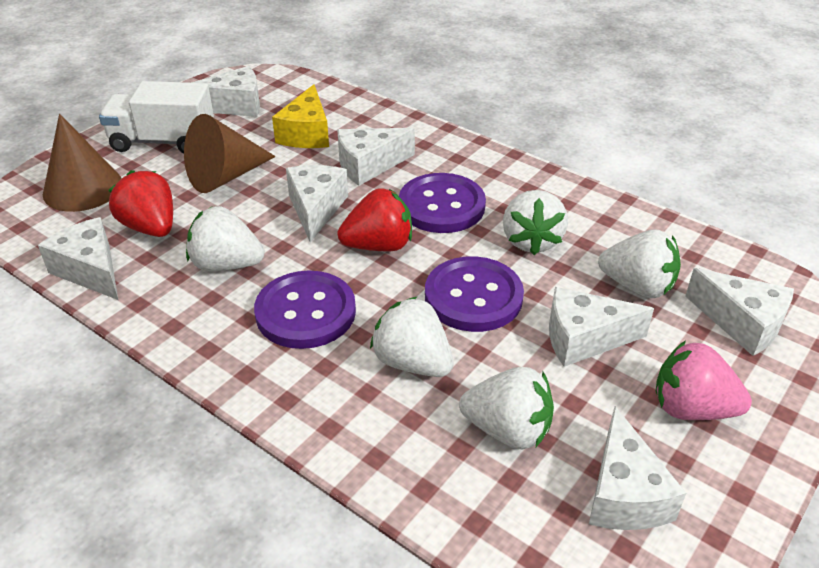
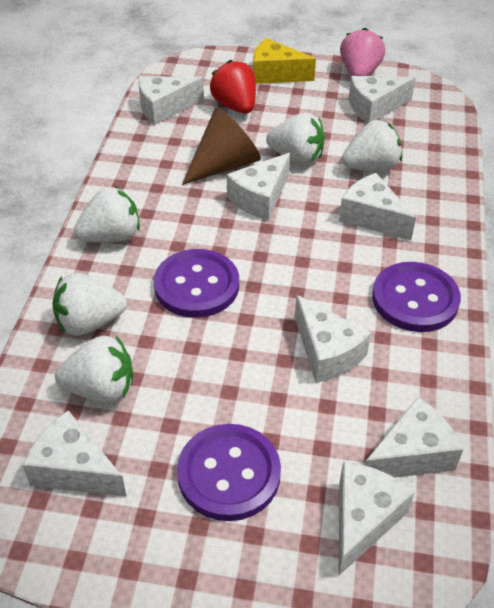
brown cone: [43,114,122,212] [184,114,276,193] = 2 -> [182,108,261,185] = 1
red strawberry: [108,170,173,237] [338,188,412,251] = 2 -> [210,60,256,114] = 1
white cheese: [38,217,118,300] [191,66,260,117] [286,165,348,243] [337,128,415,186] [549,287,654,367] [589,406,686,530] [685,268,794,356] = 7 -> [23,411,127,497] [138,76,204,125] [227,153,290,220] [295,295,371,383] [338,462,415,576] [339,173,416,240] [349,76,416,124] [365,397,463,478] = 8
white truck: [99,81,214,153] = 1 -> none = 0

